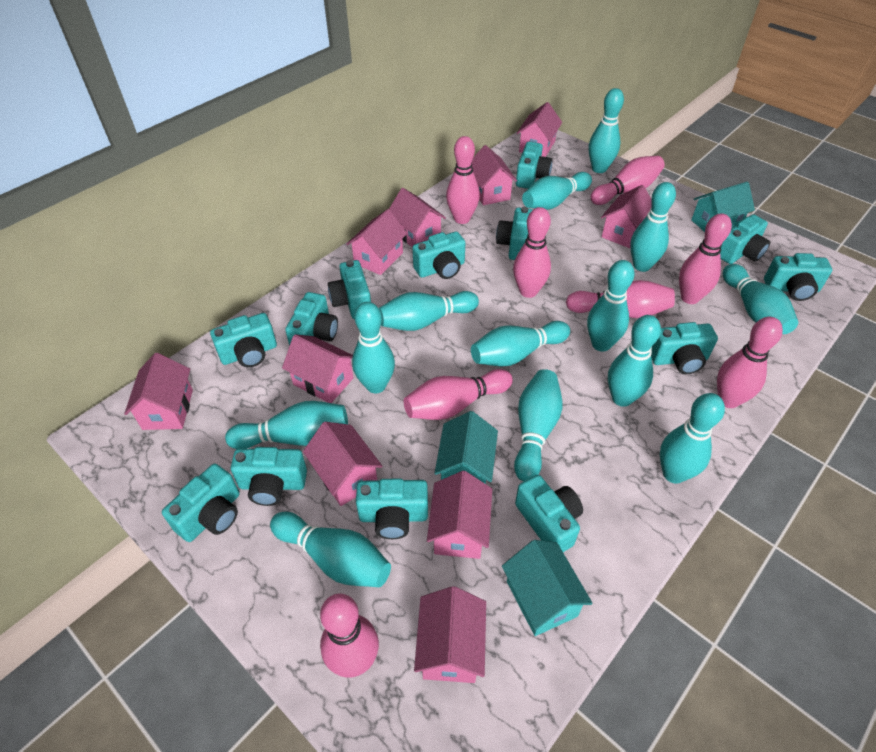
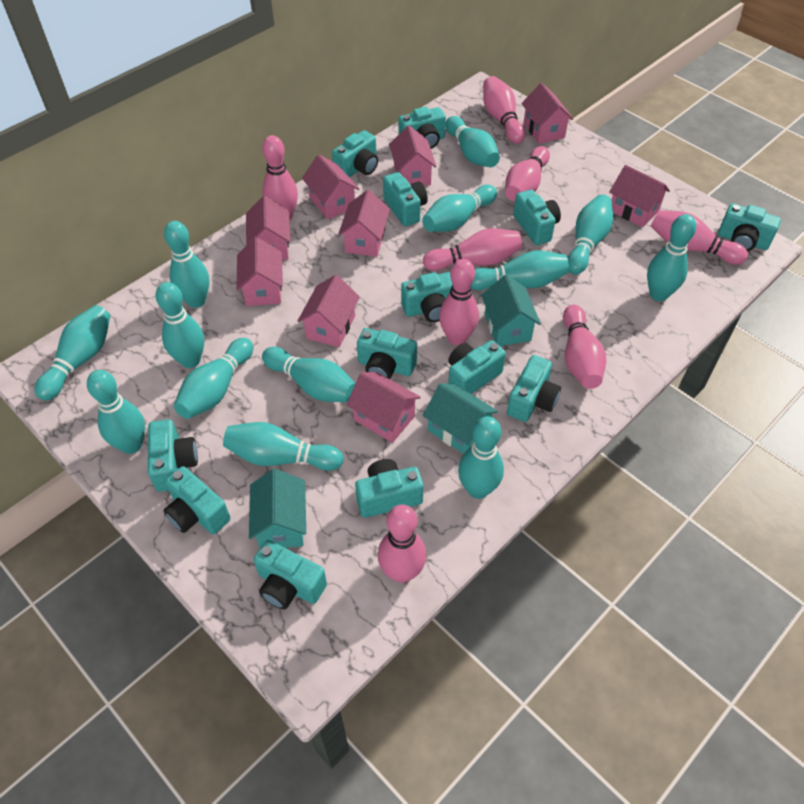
pink house: [124,353,193,430] [282,334,353,403] [303,422,383,506] [346,209,407,275] [389,188,446,247] [414,586,486,683] [427,471,492,559] [472,145,517,205] [517,102,562,157] [601,185,652,248] = 10 -> [237,237,283,306] [246,195,290,260] [298,275,360,347] [302,155,359,219] [338,190,390,257] [347,372,421,443] [389,125,437,186] [521,83,573,144] [609,165,670,227] = 9

